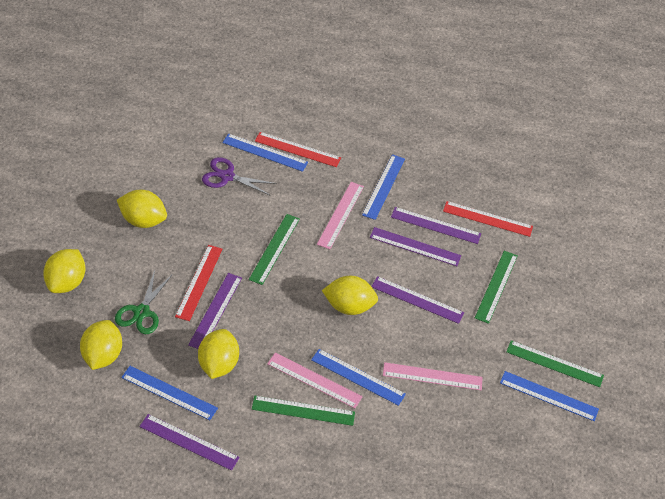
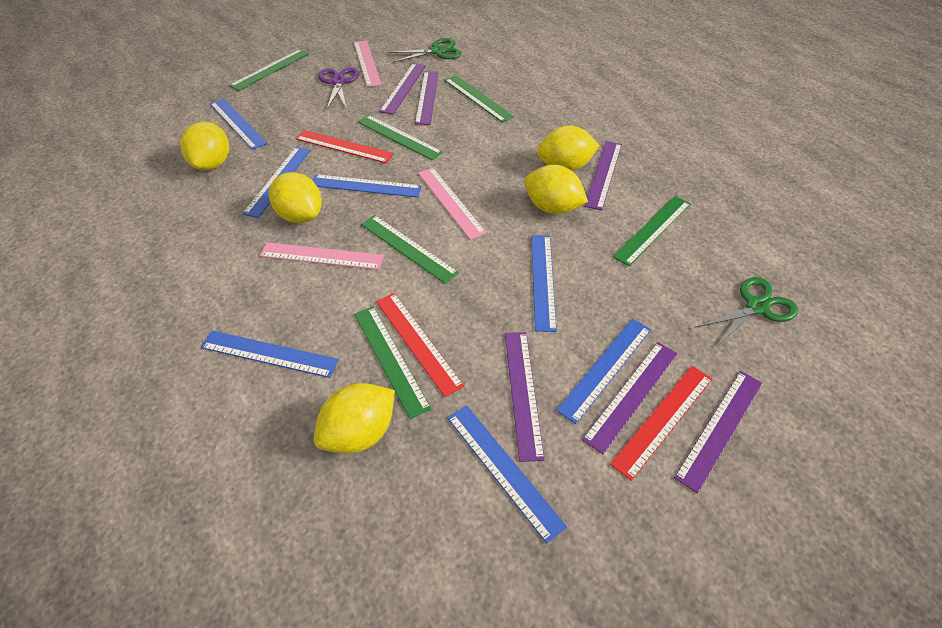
blue ruler: [121,366,218,420] [223,133,308,172] [311,349,406,406] [362,154,405,220] [500,371,599,421] = 5 -> [201,331,339,378] [210,98,267,150] [242,147,311,218] [312,174,422,198] [448,405,567,544] [531,235,557,332] [556,319,651,424] = 7
green ruler: [249,214,300,285] [252,396,355,426] [475,251,518,324] [506,340,604,387] = 4 -> [229,49,309,91] [354,306,431,419] [358,115,443,160] [361,215,459,284] [445,75,514,123] [613,196,691,266] = 6
green scissors: [115,270,173,334] = 1 -> [389,38,461,62] [697,277,798,347] = 2
purple ruler: [140,414,240,471] [188,273,242,349] [370,227,461,266] [371,276,464,324] [391,207,481,244] = 5 -> [379,63,426,115] [415,71,439,125] [505,332,545,462] [582,342,677,454] [584,141,622,210] [674,371,762,493] = 6

